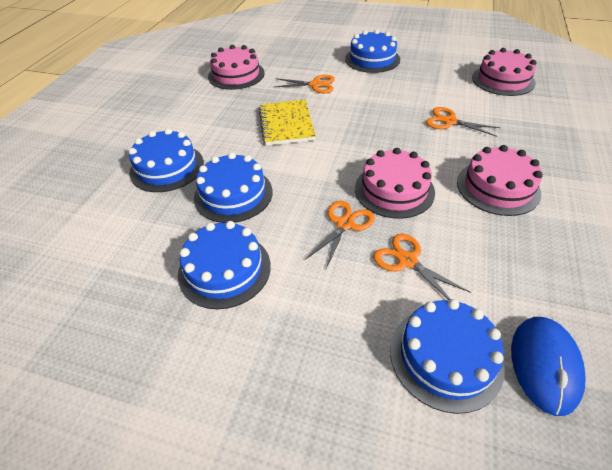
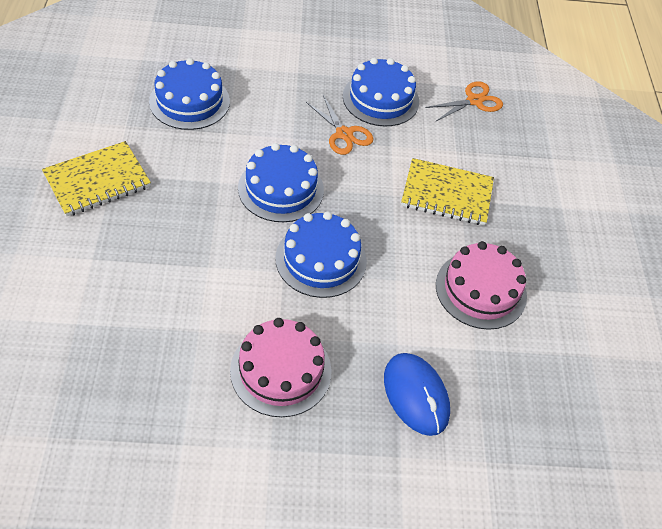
blue cake: [129,128,204,192] [178,221,271,309] [194,152,273,223] [345,30,400,73] [390,299,505,414] = 5 -> [149,58,230,130] [238,143,324,222] [275,211,367,298] [343,58,419,127] = 4
orange scissors: [275,75,335,93] [305,201,375,269] [373,234,471,300] [426,107,501,137] = 4 -> [306,95,373,155] [425,81,503,121] = 2
pink cake: [208,45,265,90] [355,148,435,219] [457,145,543,216] [472,48,537,96] = 4 -> [230,318,332,417] [436,241,527,330] = 2
yellow notebook: [259,99,316,146] = 1 -> [42,141,151,217] [401,158,494,226] = 2

